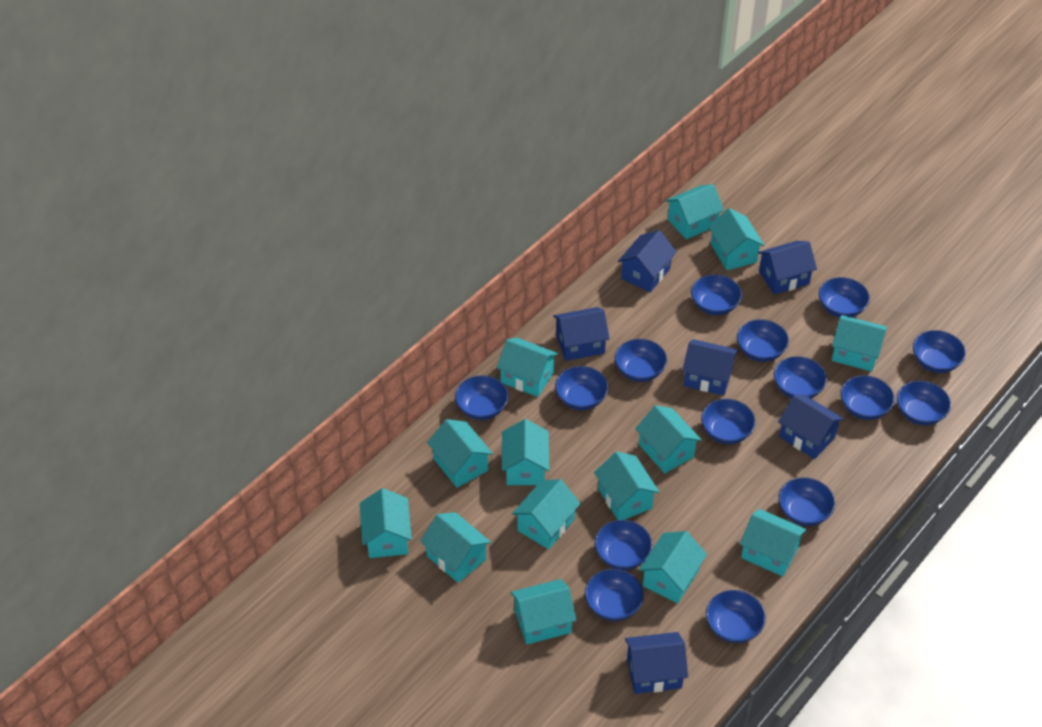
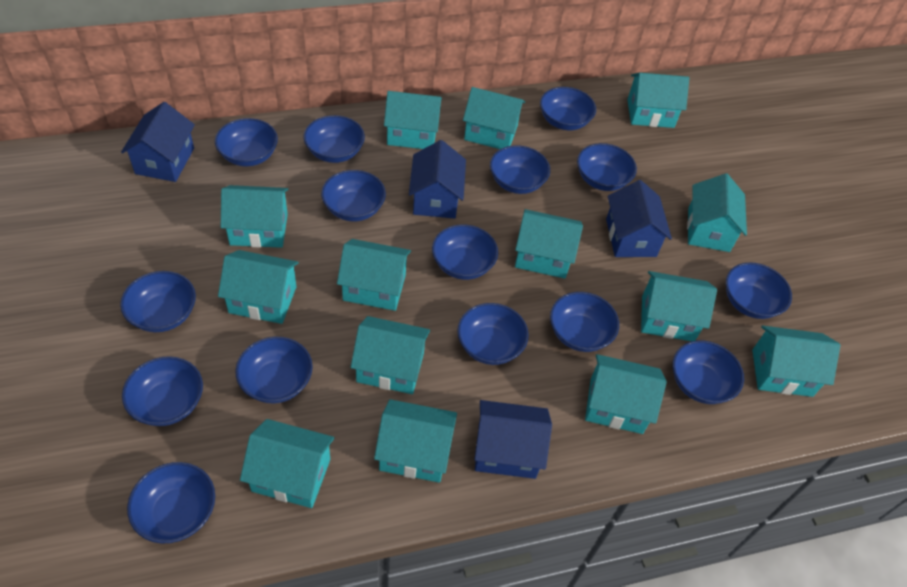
blue house: [553,307,610,361] [618,230,677,292] [625,632,688,694] [682,339,738,395] [758,241,817,295] [778,394,844,459] = 6 -> [121,102,195,182] [409,140,466,219] [474,400,552,479] [606,180,672,257] = 4

